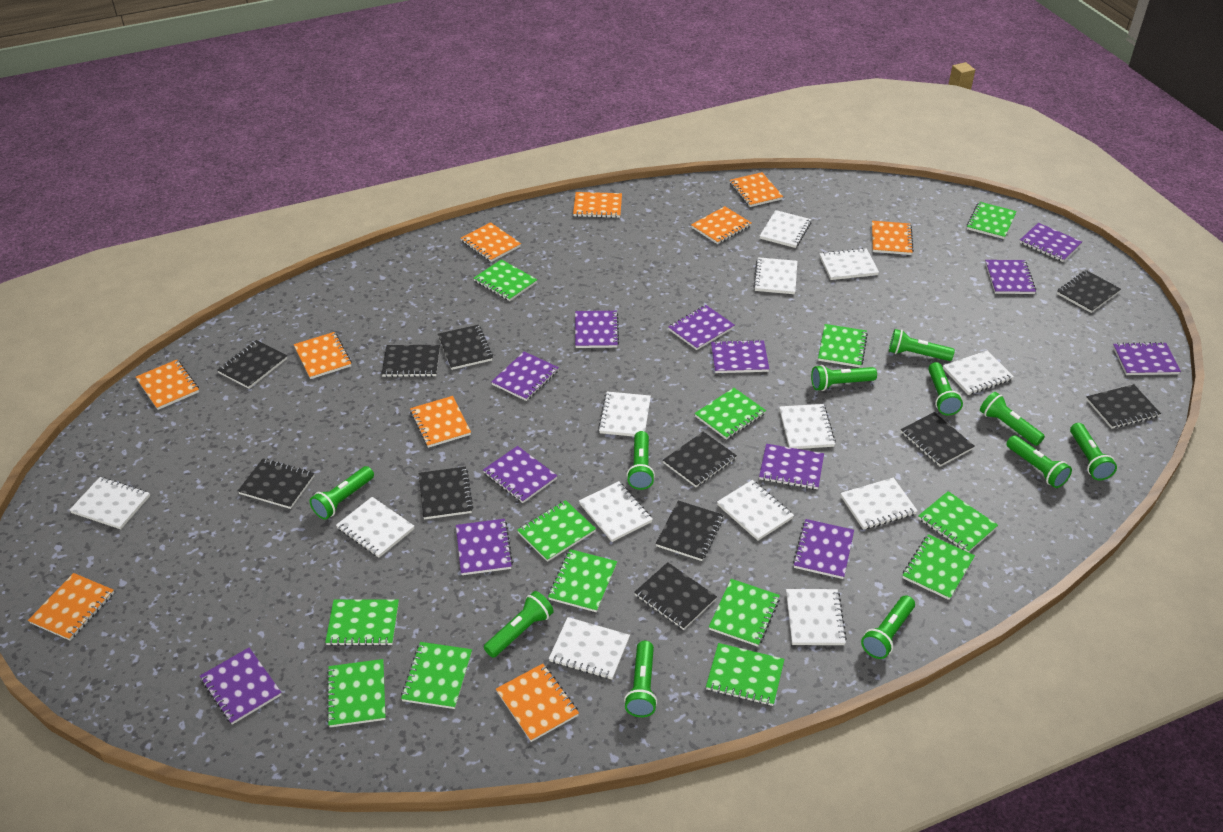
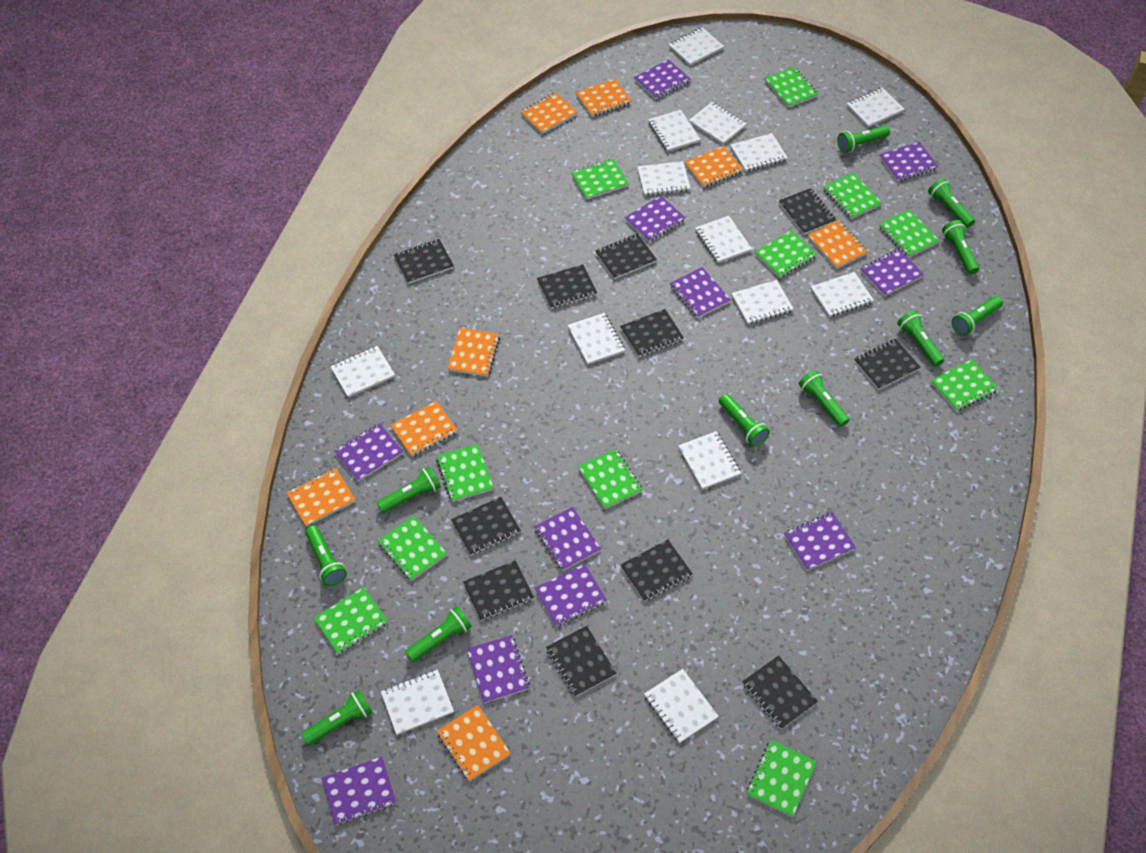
green notebook: [325,599,399,646] [327,659,386,727] [401,642,472,709] [474,259,537,301] [517,500,596,562] [548,549,617,612] [694,388,766,440] [706,643,784,706] [709,579,780,647] [818,324,868,367] [902,534,975,600] [918,491,998,552] [967,202,1017,239] = 13 -> [314,587,388,654] [378,516,447,581] [436,444,494,502] [571,159,629,199] [578,449,643,509] [746,740,817,817] [755,230,817,278] [765,67,818,107] [823,173,882,219] [879,210,940,257] [931,359,999,411] = 11
orange notebook: [28,573,114,641] [136,360,199,410] [294,332,352,379] [410,396,471,448] [461,222,521,262] [496,664,579,742] [573,192,622,218] [691,206,751,244] [730,172,783,207] [872,221,914,255] = 10 -> [286,468,355,527] [391,401,458,457] [437,705,511,782] [448,328,500,377] [521,93,578,134] [576,79,632,117] [685,146,743,188] [808,220,868,269] = 8
purple notebook: [200,648,282,725] [456,519,513,575] [483,446,557,503] [491,351,559,401] [575,311,619,348] [668,305,735,350] [711,340,769,373] [759,444,824,489] [793,519,854,579] [985,260,1036,294] [1019,223,1082,262] [1113,342,1181,375] = 12 -> [322,757,396,825] [335,423,403,482] [467,635,530,703] [534,507,601,571] [534,564,607,626] [625,196,686,242] [634,59,690,99] [670,267,731,318] [784,512,856,570] [860,249,924,296] [879,142,938,181] = 11
white notebook: [69,477,150,529] [336,497,414,558] [549,617,630,680] [579,481,653,542] [598,392,651,437] [717,480,794,541] [753,257,797,294] [760,210,812,248] [779,404,836,449] [786,589,847,645] [820,248,879,280] [841,478,918,530] [943,350,1014,395] = 13 -> [330,346,395,398] [381,669,454,735] [567,313,625,365] [637,161,690,196] [644,669,719,743] [648,110,701,152] [669,27,724,66] [678,431,741,490] [689,102,747,144] [695,216,752,263] [731,133,788,172] [731,280,794,324] [811,272,874,317] [847,87,904,127] = 14

